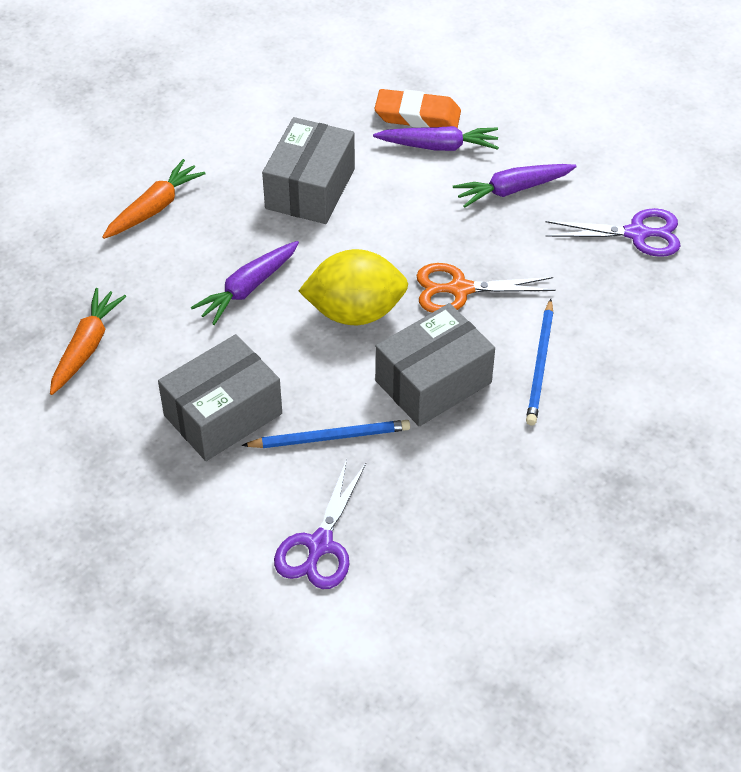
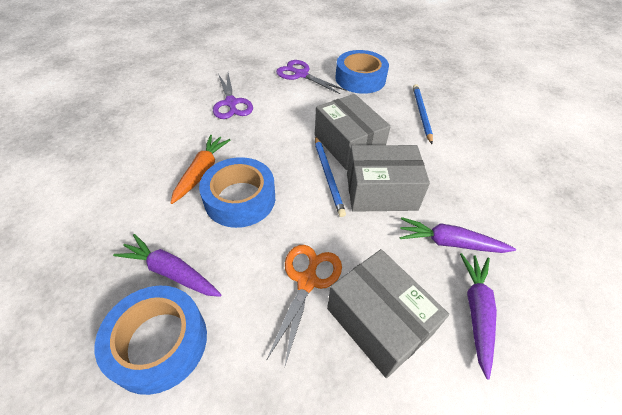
blue tape: none = 0 -> [95,286,207,395] [199,157,275,228] [335,50,389,94] = 3
orange carrot: [50,288,126,395] [102,159,206,239] = 2 -> [171,135,230,204] = 1
orange eraser: [374,89,461,128] = 1 -> none = 0
yellow lemon: [299,249,408,325] = 1 -> none = 0

